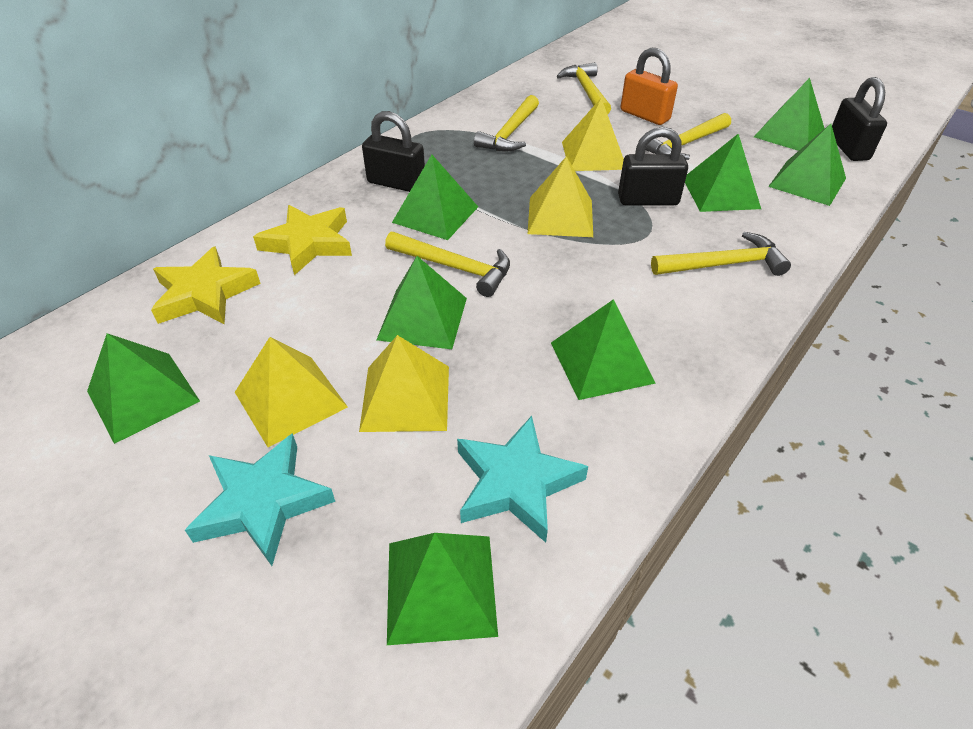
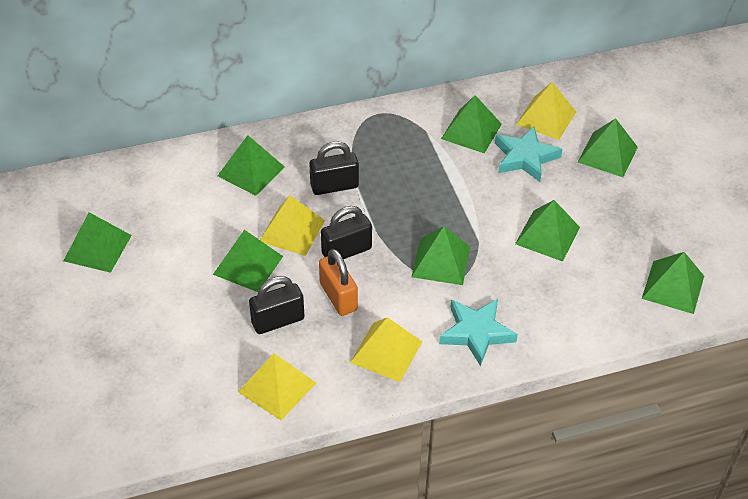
yellow hammer: [385,232,510,297] [474,95,539,151] [557,62,611,114] [646,113,731,160] [651,232,791,276] = 5 -> none = 0
yellow star: [151,246,261,324] [253,205,352,275] = 2 -> none = 0

